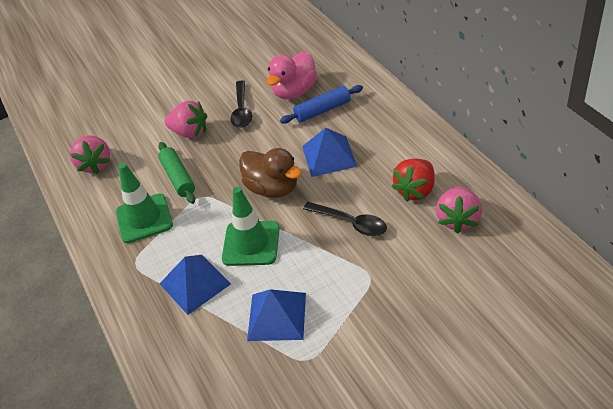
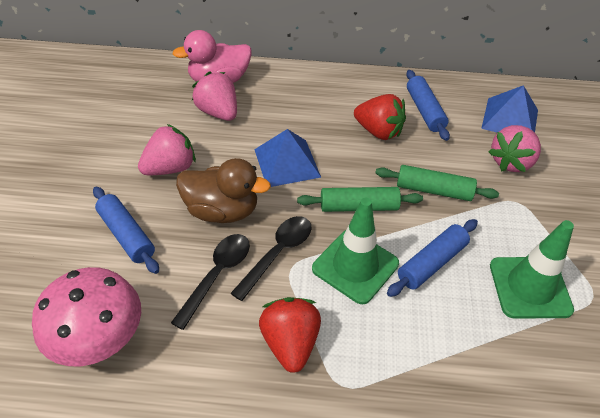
blue pyramid: [160,255,231,315] [247,289,306,341] [302,128,357,177] = 3 -> [254,129,321,187] [481,85,538,133] = 2
blue rolling pin: [280,85,363,124] = 1 -> [93,187,159,274] [387,219,478,297] [406,70,450,141] = 3
green rolling pin: [158,142,195,204] = 1 -> [297,187,423,212] [375,165,499,201] = 2
pink mushroom: none = 0 -> [32,267,141,366] = 1
red strawberry: [391,159,435,201] = 1 -> [259,297,321,373] [354,94,406,140] = 2

